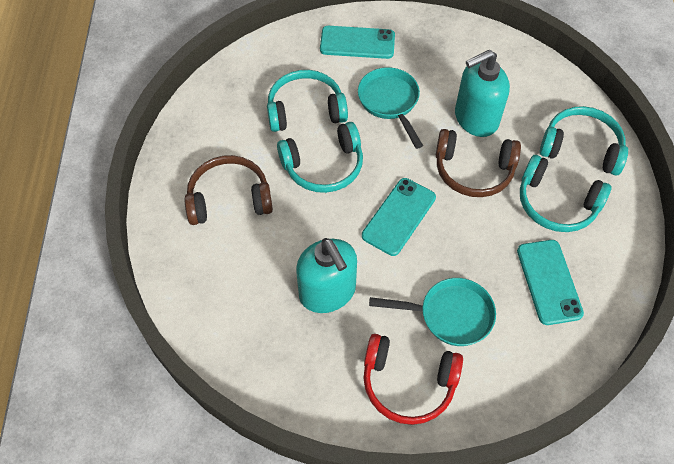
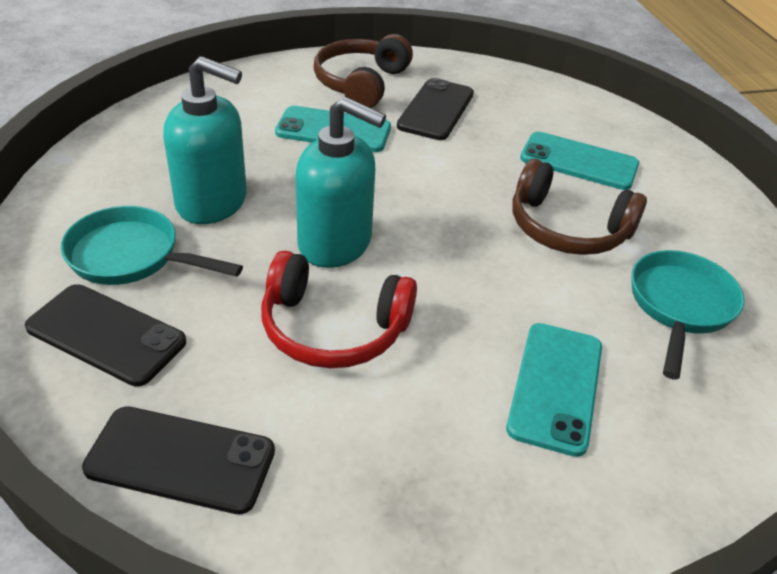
black phone: none = 0 -> [25,284,186,387] [82,406,275,514] [397,78,474,140] = 3
turquoise headphones: [267,70,348,132] [277,122,363,193] [520,155,612,232] [540,106,628,175] = 4 -> none = 0

